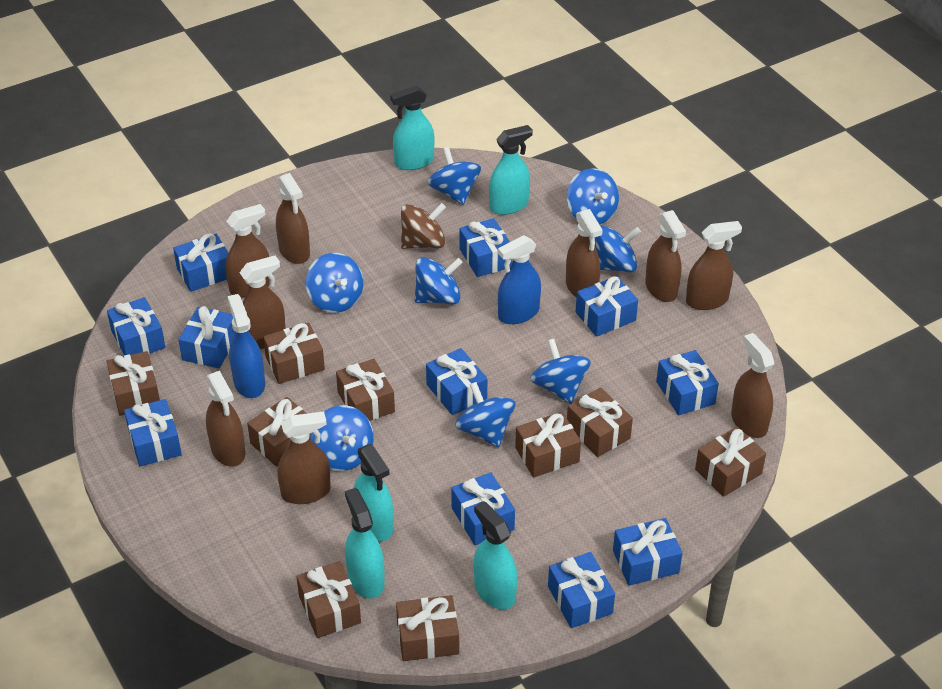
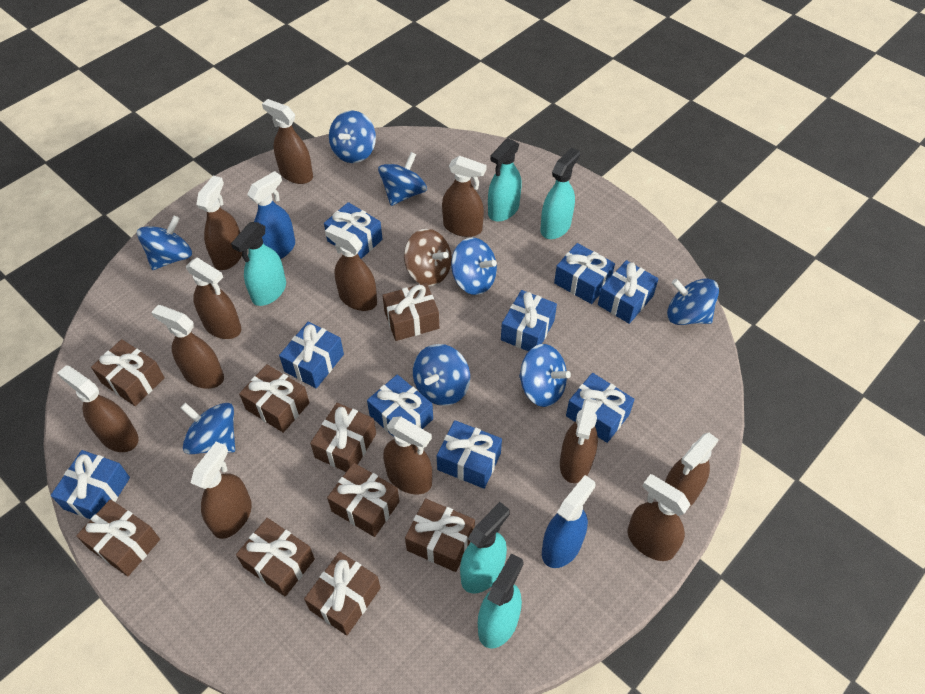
blue gift: [107,297,166,355] [124,399,182,467] [173,233,228,292] [178,306,235,368] [426,348,487,415] [451,472,515,545] [459,218,512,277] [548,552,615,628] [576,276,638,337] [613,518,682,586] [656,350,719,415] = 11 -> [51,450,130,519] [279,322,344,389] [324,202,383,259] [367,374,433,437] [437,420,502,489] [501,290,557,351] [554,243,615,304] [566,373,635,443] [598,260,659,324] = 9
brown spray bottle: [206,371,245,467] [226,204,270,297] [239,255,285,349] [276,173,310,264] [277,411,331,504] [566,209,603,298] [645,210,686,302] [686,221,742,310] [731,333,774,438] = 9 -> [57,365,139,452] [151,305,224,389] [186,257,241,339] [191,441,252,539] [196,176,242,270] [262,99,313,184] [325,225,377,311] [383,417,432,494] [442,156,487,237] [560,398,598,483] [627,474,690,561] [665,433,719,506] = 12

